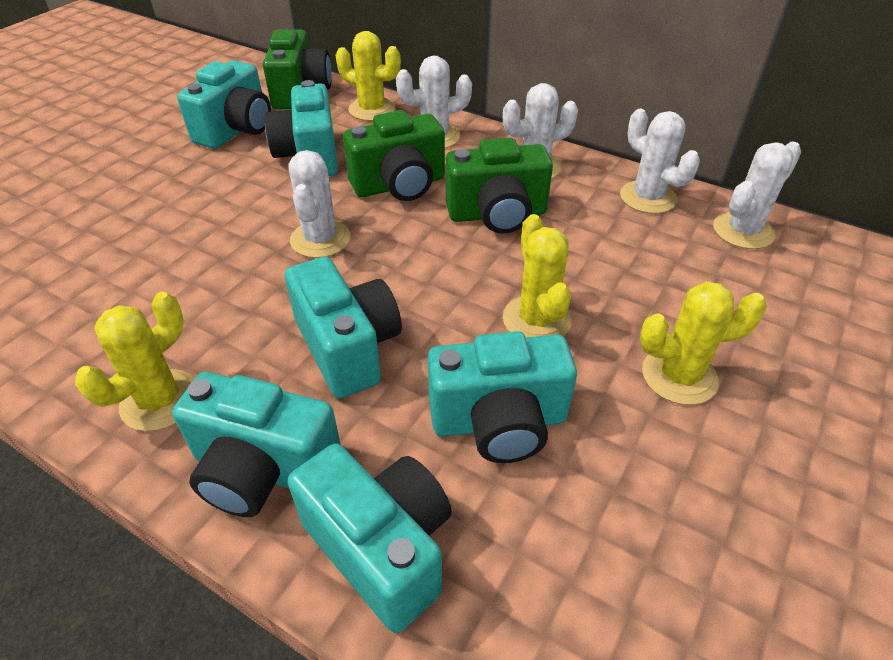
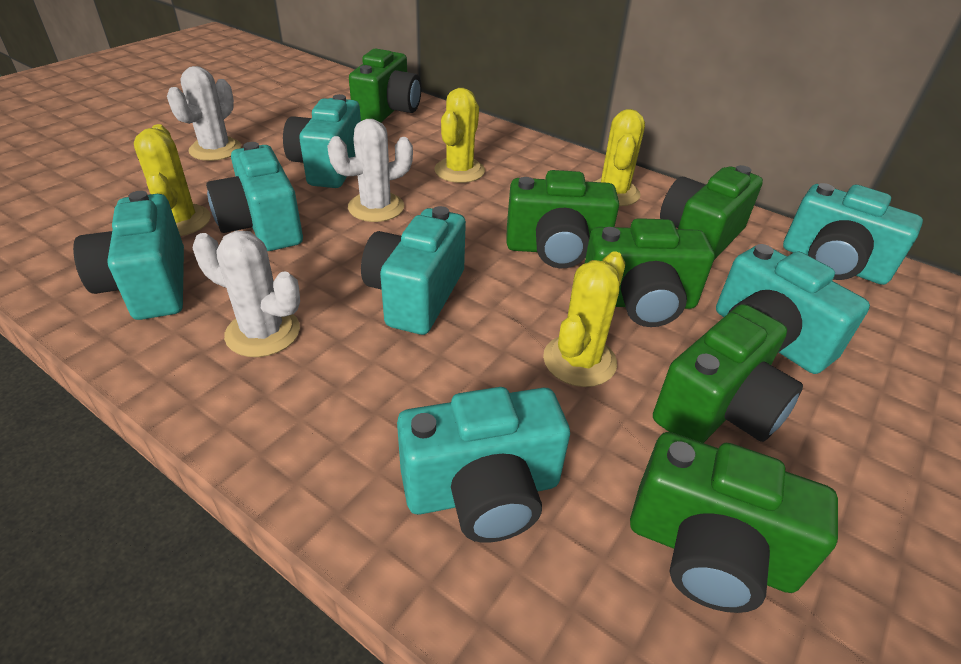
green camera: [263,29,332,109] [343,110,445,201] [446,137,553,234] = 3 -> [349,49,421,122] [507,170,619,268] [585,218,715,327] [630,432,838,613] [653,304,803,443] [660,165,763,260] = 6
turquoise camera: [172,372,341,517] [177,60,271,149] [265,80,338,176] [285,257,402,399] [287,444,452,633] [428,331,577,463] = 6 -> [73,191,184,320] [206,142,303,251] [283,94,361,188] [361,206,466,335] [397,387,570,543] [716,244,870,374] [783,183,923,285] = 7
white cactus: [289,150,351,258] [396,56,472,148] [503,83,578,179] [620,109,700,214] [713,141,801,249] = 5 -> [167,66,241,161] [193,231,300,357] [327,119,413,222] = 3

